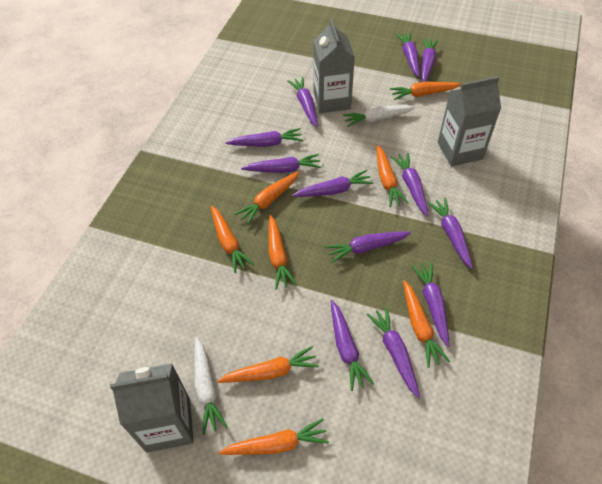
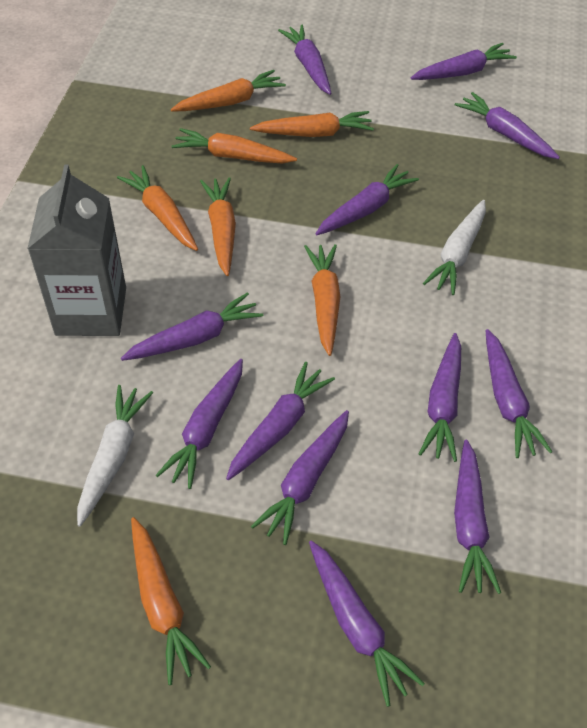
grey carton: [110,363,194,453] [313,19,355,113] [438,76,501,166] = 3 -> [27,165,126,336] = 1
orange carrot: [211,205,254,273] [217,346,319,383] [219,418,329,455] [235,171,299,225] [268,215,297,289] [376,145,409,207] [390,82,462,100] [403,280,450,368] = 8 -> [117,165,198,251] [131,517,211,685] [171,70,286,111] [172,128,297,163] [200,177,236,276] [250,111,374,137] [304,244,340,356] = 7

